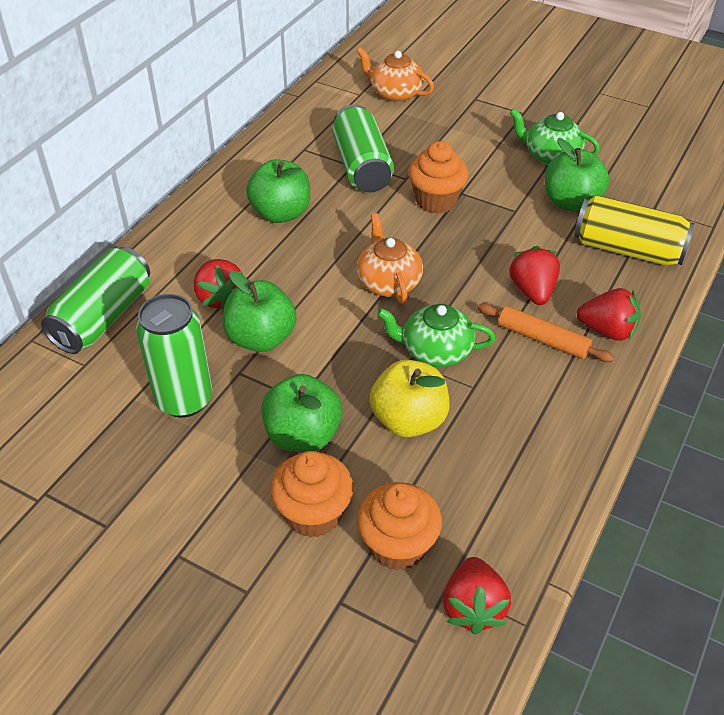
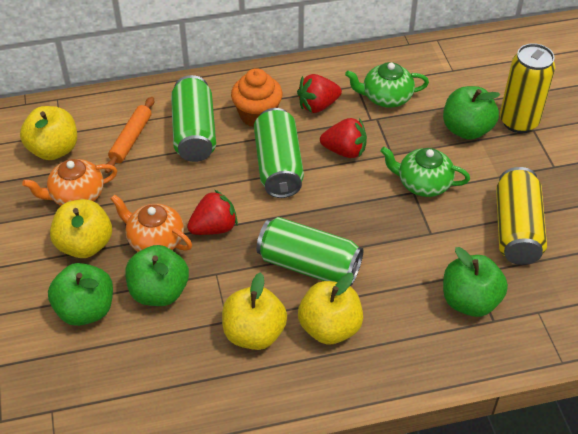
orange cupcake: [270,451,354,538] [357,482,442,571] [408,141,469,214] = 3 -> [231,68,283,127] = 1
red strawberry: [194,259,243,310] [443,557,511,635] [509,246,560,305] [577,288,641,341] = 4 -> [187,190,238,235] [297,74,342,113] [320,118,367,158] = 3
yellow apple: [370,360,450,437] = 1 -> [20,106,77,160] [50,199,112,258] [222,272,287,350] [298,273,363,345] = 4
yellow can: [574,195,695,266] = 1 -> [496,167,547,265] [500,43,556,133] = 2

